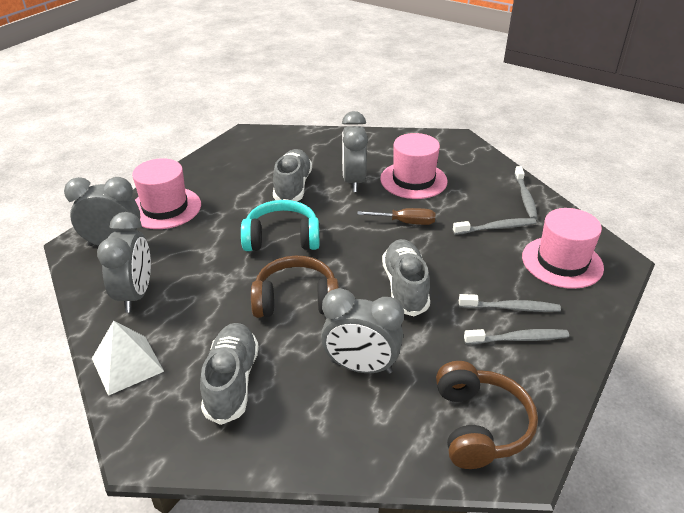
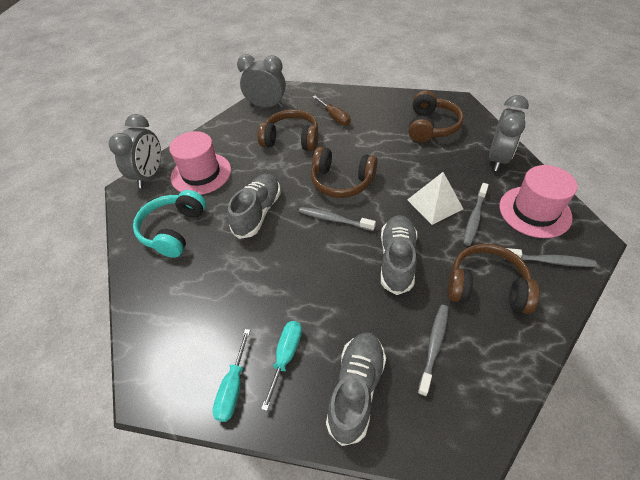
brown headphones: [251,256,339,318] [436,361,538,469] = 2 -> [258,109,318,151] [311,147,378,198] [408,90,464,142] [448,244,539,314] = 4
grey clock: [64,177,140,246] [97,212,151,313] [321,288,404,374] [342,111,368,192] = 4 -> [109,114,161,188] [237,54,286,108] [489,95,529,171] = 3
pink hat: [132,158,201,229] [380,133,448,199] [522,208,604,289] = 3 -> [169,131,231,195] [499,165,578,238] = 2
turquoise screwdriver: none = 0 -> [212,329,250,422] [261,321,302,411] = 2

